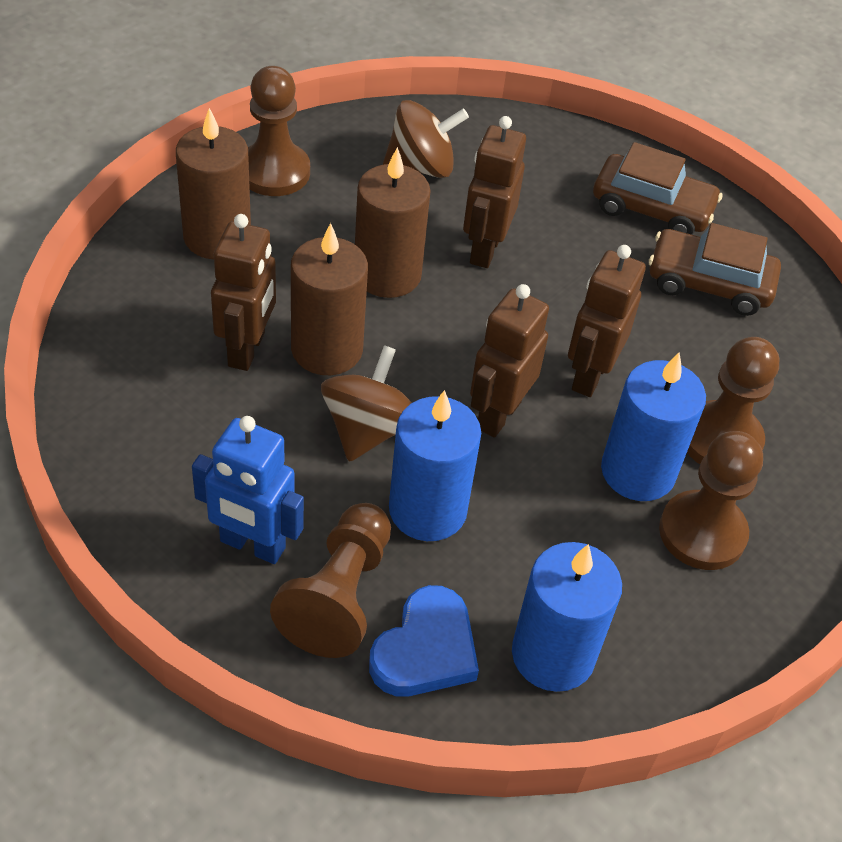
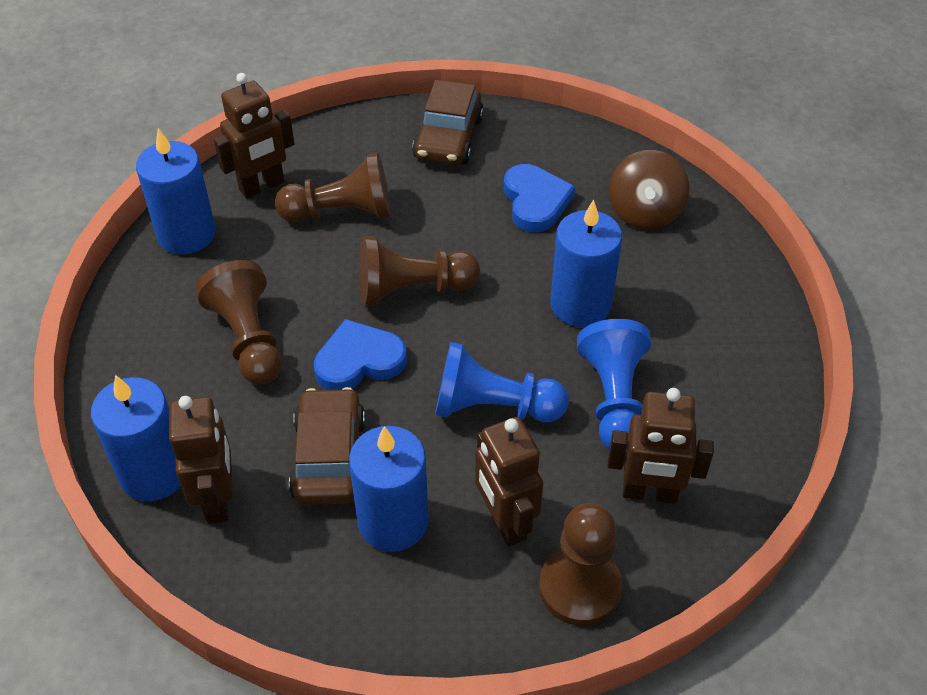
blue candle: [389,390,481,541] [512,542,622,692] [601,352,706,501] = 3 -> [91,375,181,501] [136,128,215,255] [349,426,429,552] [550,200,622,327] = 4
blue heart: [369,585,479,697] = 1 -> [314,319,407,390] [504,164,575,232] = 2
blue pawn: none = 0 -> [435,342,569,422] [577,319,651,449] = 2
blue robot: [192,416,304,564] = 1 -> none = 0
brown candle: [176,108,251,260] [291,223,368,375] [355,147,431,298] = 3 -> none = 0
brown spinning top: [321,345,412,462] [383,100,469,178] = 2 -> [609,150,689,229] = 1

